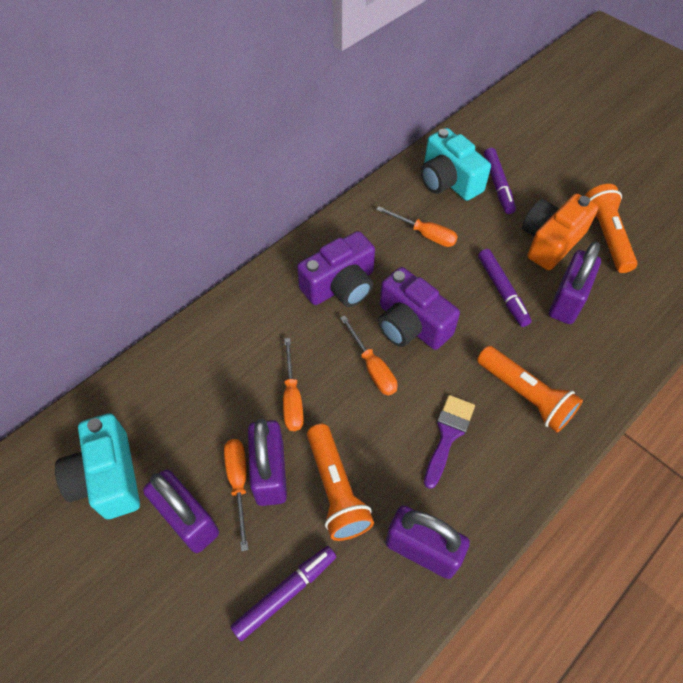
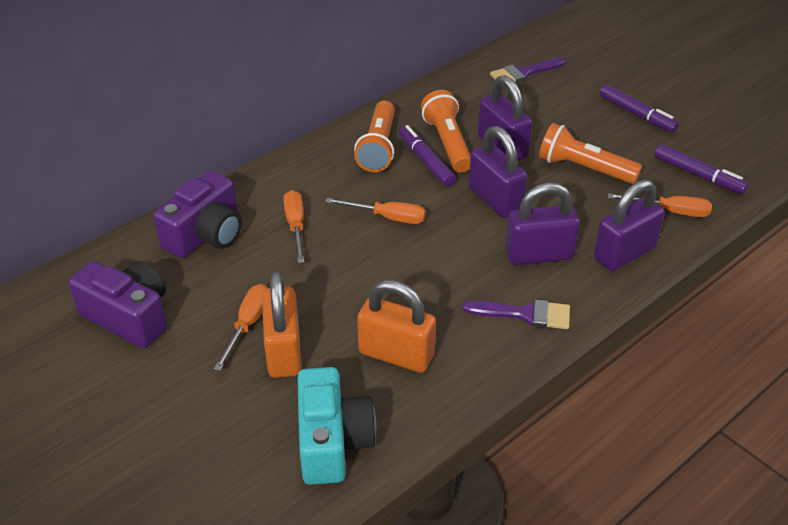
orange camera: [522,193,598,270] = 1 -> none = 0
orange padlock: none = 0 -> [262,272,301,378] [357,280,436,373] = 2
purple brush: [424,395,475,489] = 1 -> [462,300,570,329] [490,57,565,86] = 2
turquoise camera: [55,413,140,519] [421,128,491,201] = 2 -> [297,367,376,485] = 1

